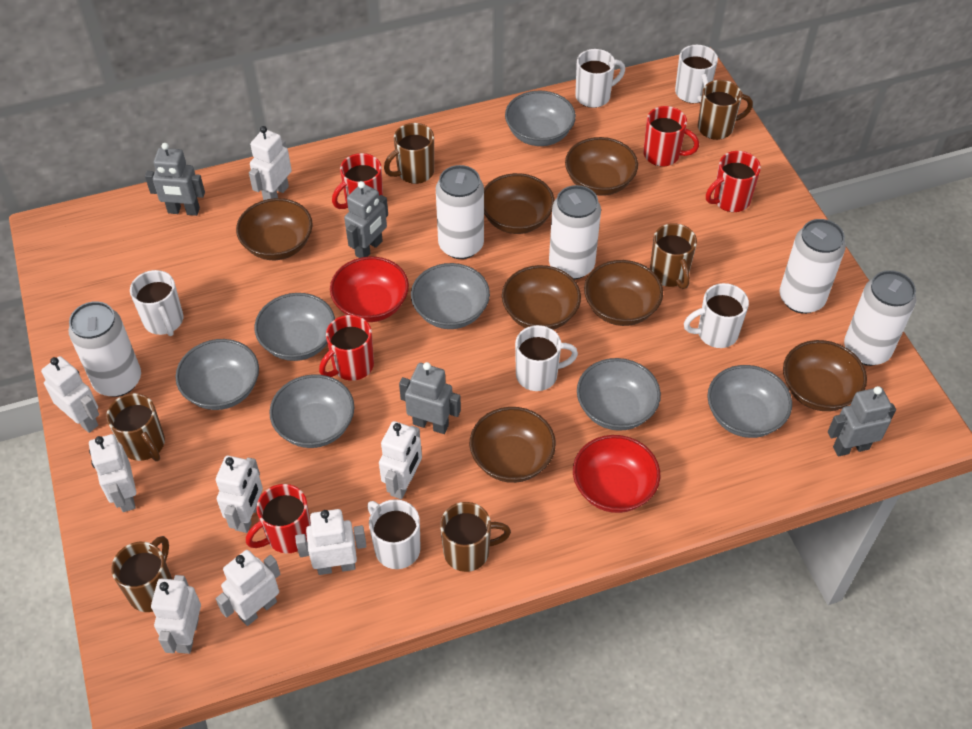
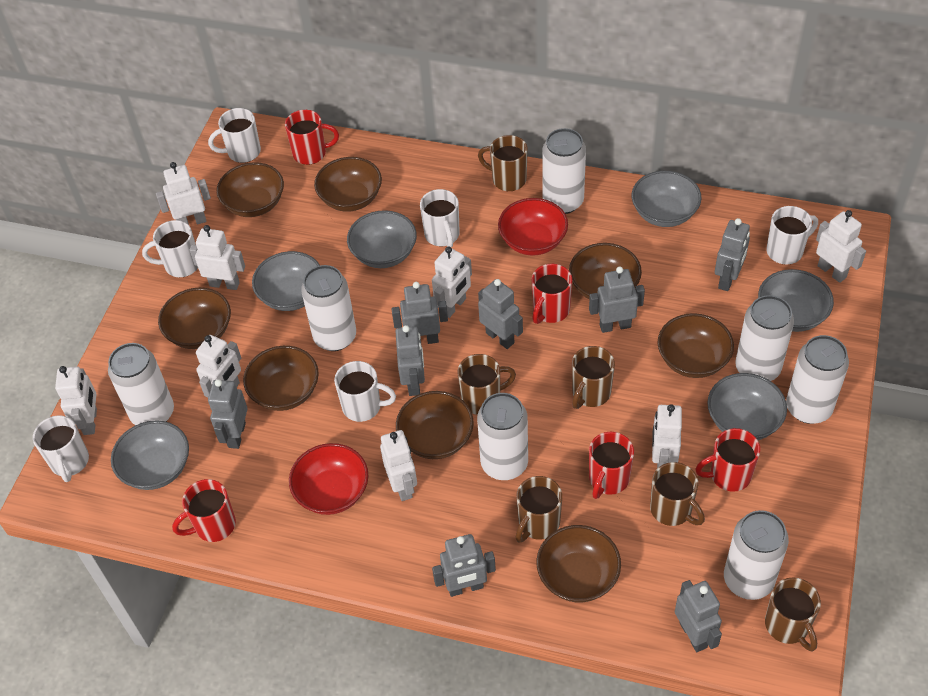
brown bowl: [236,198,313,260] [470,407,556,483] [484,173,555,234] [502,265,581,330] [565,137,638,196] [584,260,663,326] [783,340,867,411] = 7 -> [158,288,231,349] [217,162,284,217] [243,346,319,411] [314,157,382,212] [396,391,474,459] [536,525,621,602] [569,243,642,299] [657,313,734,378] = 8
grey bowl: [175,339,259,410] [254,293,335,361] [269,374,354,448] [411,263,490,329] [505,91,576,146] [577,358,661,431] [707,365,792,438] = 7 -> [111,420,189,490] [252,251,320,311] [347,210,417,268] [632,171,701,227] [707,373,787,440] [758,269,834,332] = 6
grey robot: [145,143,205,216] [344,181,388,258] [399,362,461,434] [828,386,896,456] = 4 -> [208,379,248,449] [392,282,448,344] [395,325,425,396] [432,534,496,597] [478,279,523,349] [589,267,645,333] [675,580,722,652] [715,218,750,291] = 8
white can: [68,301,141,397] [436,165,484,259] [549,185,601,280] [779,219,846,314] [844,270,916,366] = 5 -> [108,343,174,425] [301,265,356,351] [477,393,528,480] [543,128,586,214] [724,510,789,600] [735,295,794,381] [786,335,849,424] = 7

